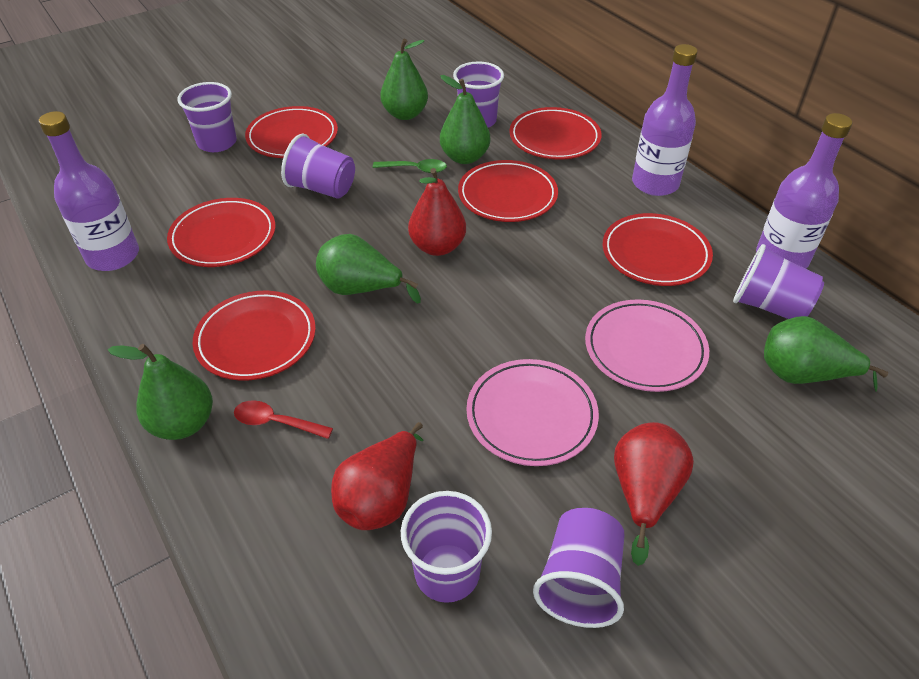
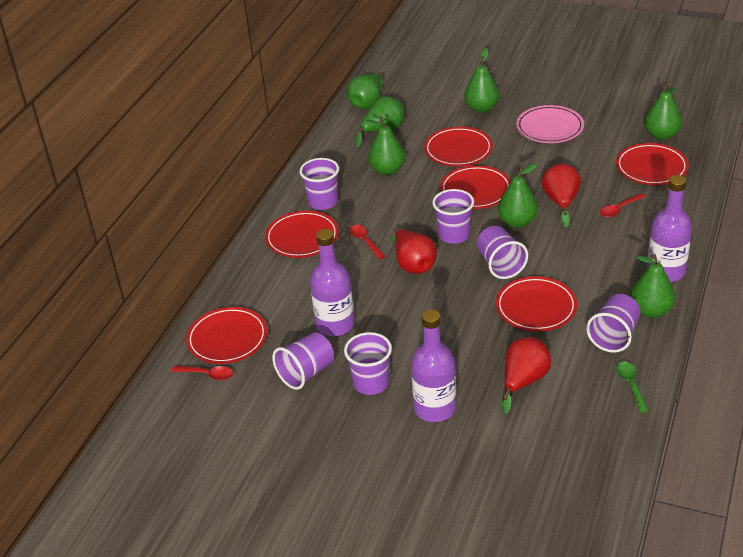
green pear: [108,344,213,440] [316,234,421,304] [380,39,428,120] [440,75,490,164] [764,316,888,392] = 5 -> [347,73,383,109] [355,96,404,148] [366,118,405,175] [464,48,499,113] [498,163,538,228] [630,254,675,318] [644,83,682,140] = 7
pink plate: [466,359,599,466] [585,299,709,392] = 2 -> [516,105,584,143] = 1
red spoon: [234,400,333,439] = 1 -> [172,366,233,381] [349,225,385,259] [600,193,645,218] = 3

